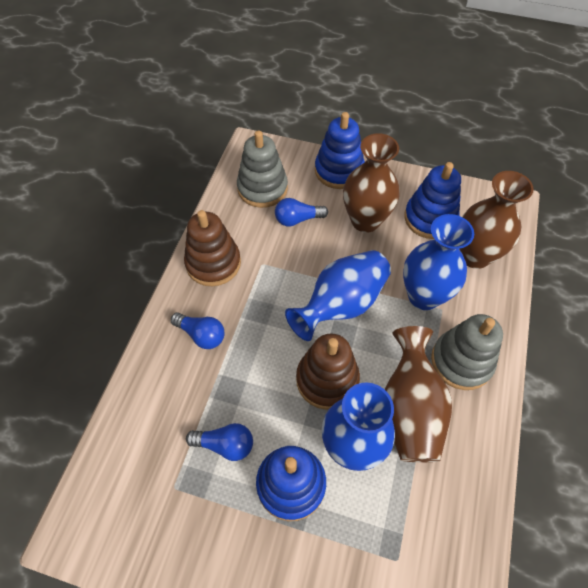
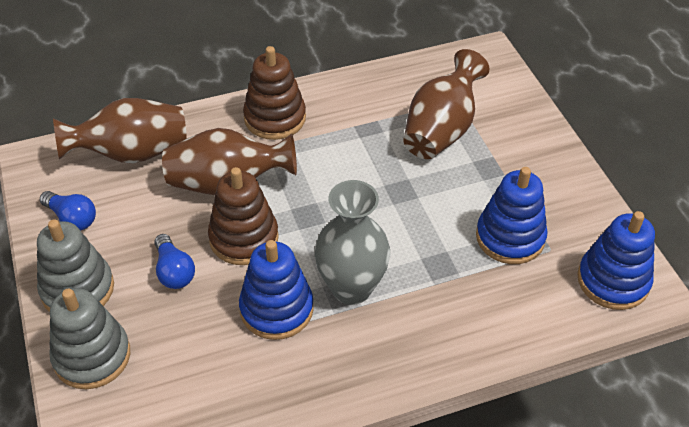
blue light bulb: [171,313,224,349] [186,423,253,461] [275,198,328,227] = 3 -> [40,191,96,231] [154,234,195,289] = 2
blue vase: [285,250,391,341] [322,382,395,471] [403,214,474,310] = 3 -> none = 0
grey vase: none = 0 -> [315,180,390,305] = 1

